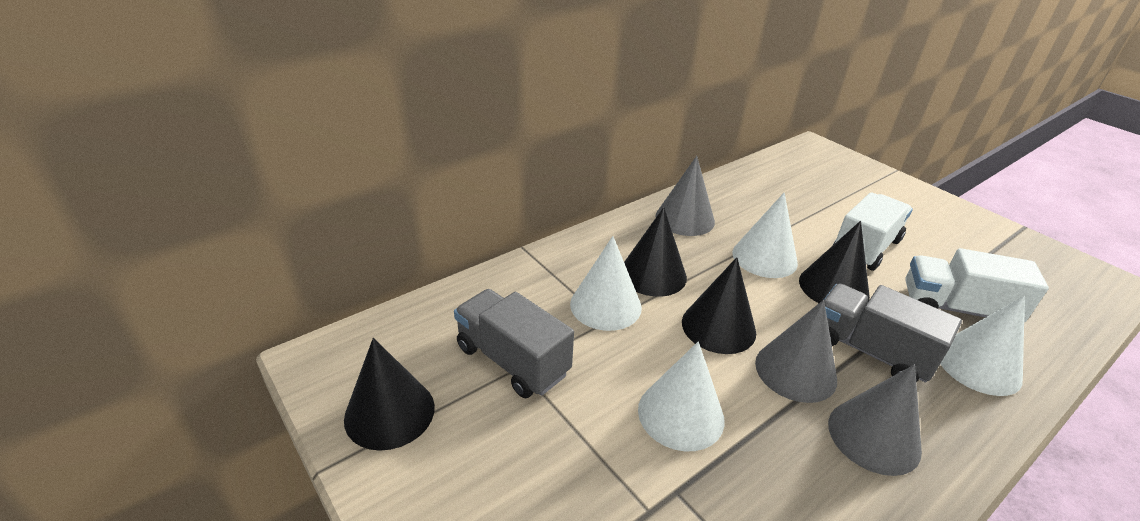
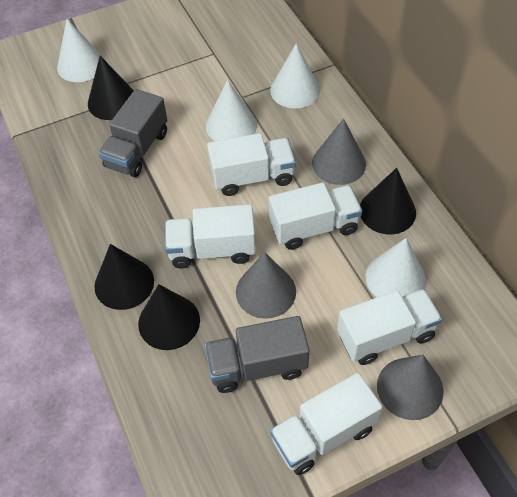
white truck: [833,192,913,271] [905,248,1049,322] = 2 -> [165,204,256,269] [207,133,296,196] [269,182,362,250] [270,373,382,475] [337,289,442,365] = 5

